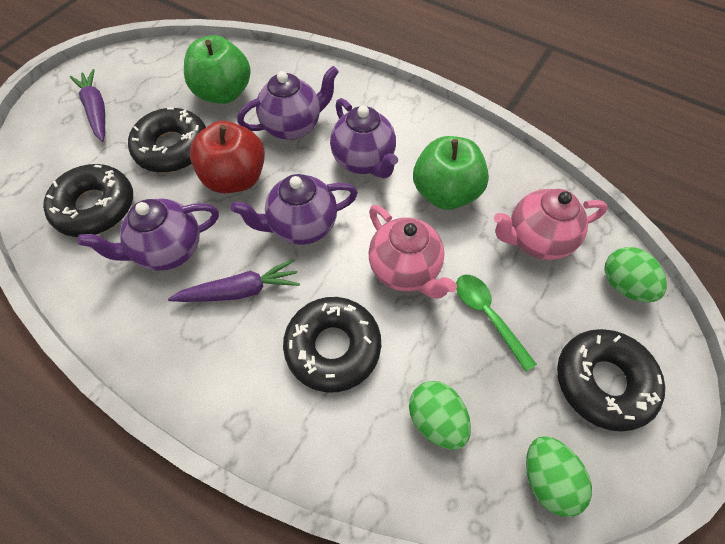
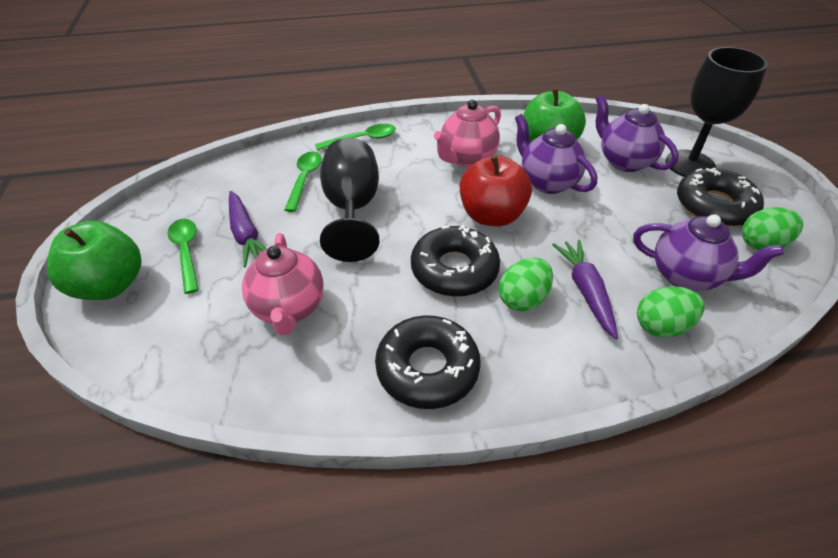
black donut: [43,164,133,237] [128,107,206,173] [283,297,381,393] [557,329,665,432] = 4 -> [375,315,481,409] [411,225,500,297] [677,167,764,227] = 3
black goblet: none = 0 -> [320,138,380,262] [666,47,768,177] = 2
green spoon: [456,275,537,372] = 1 -> [167,219,199,294] [285,152,322,212] [315,124,396,151] = 3
purple teapot: [77,198,219,271] [231,174,358,245] [237,66,339,140] [330,98,398,178] = 4 -> [515,114,597,194] [596,95,679,172] [633,214,784,291] = 3

